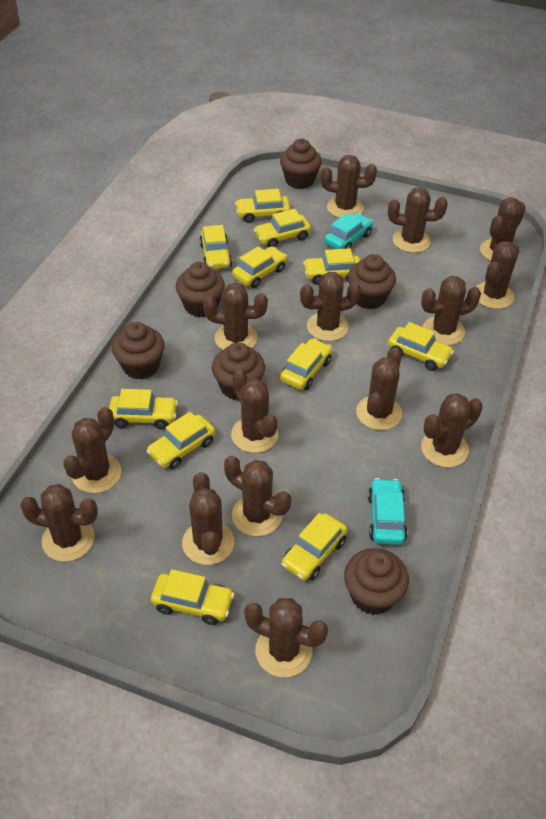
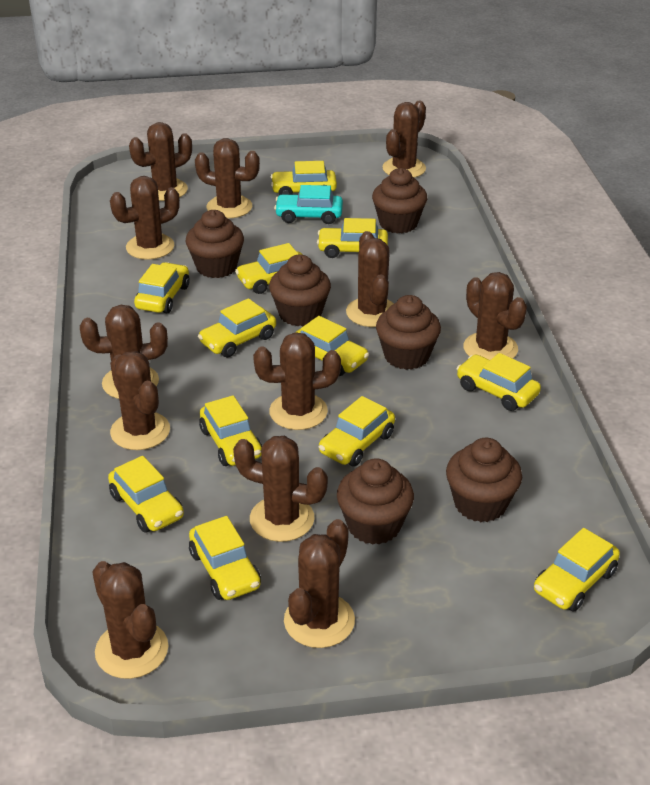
brown cactus: [20,484,98,562] [63,407,121,493] [182,472,234,565] [203,283,268,350] [224,455,291,536] [231,370,278,453] [244,598,328,677] [300,272,361,341] [321,155,377,218] [356,347,402,430] [388,187,448,253] [421,276,481,345] [421,393,483,468] [476,241,519,309] [480,198,526,261] = 15 -> [80,305,168,399] [92,561,168,679] [110,176,180,260] [110,351,170,450] [129,122,192,201] [195,138,260,218] [233,436,328,542] [253,332,341,430] [284,519,355,648] [346,231,394,327] [382,101,426,178] [463,272,527,360] = 12
turquoise car: [324,213,373,249] [368,478,408,545] = 2 -> [274,185,343,224] = 1
yellow car: [109,389,178,430] [146,412,215,470] [151,569,235,625] [199,225,232,269] [232,246,287,288] [235,189,291,223] [254,209,311,248] [280,338,332,390] [281,513,348,581] [303,248,360,285] [388,322,454,371] = 11 -> [108,456,184,533] [134,262,190,313] [189,516,261,600] [198,298,276,357] [199,395,262,466] [235,243,303,294] [271,161,337,195] [296,316,369,376] [317,218,388,258] [318,396,395,467] [456,353,541,411] [534,528,620,611] = 12

